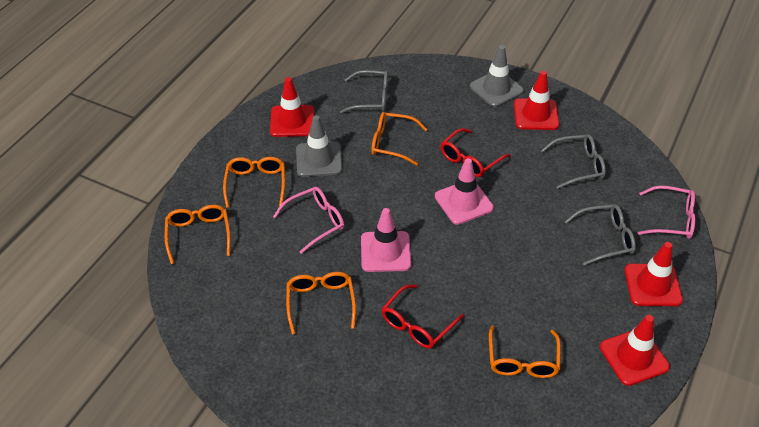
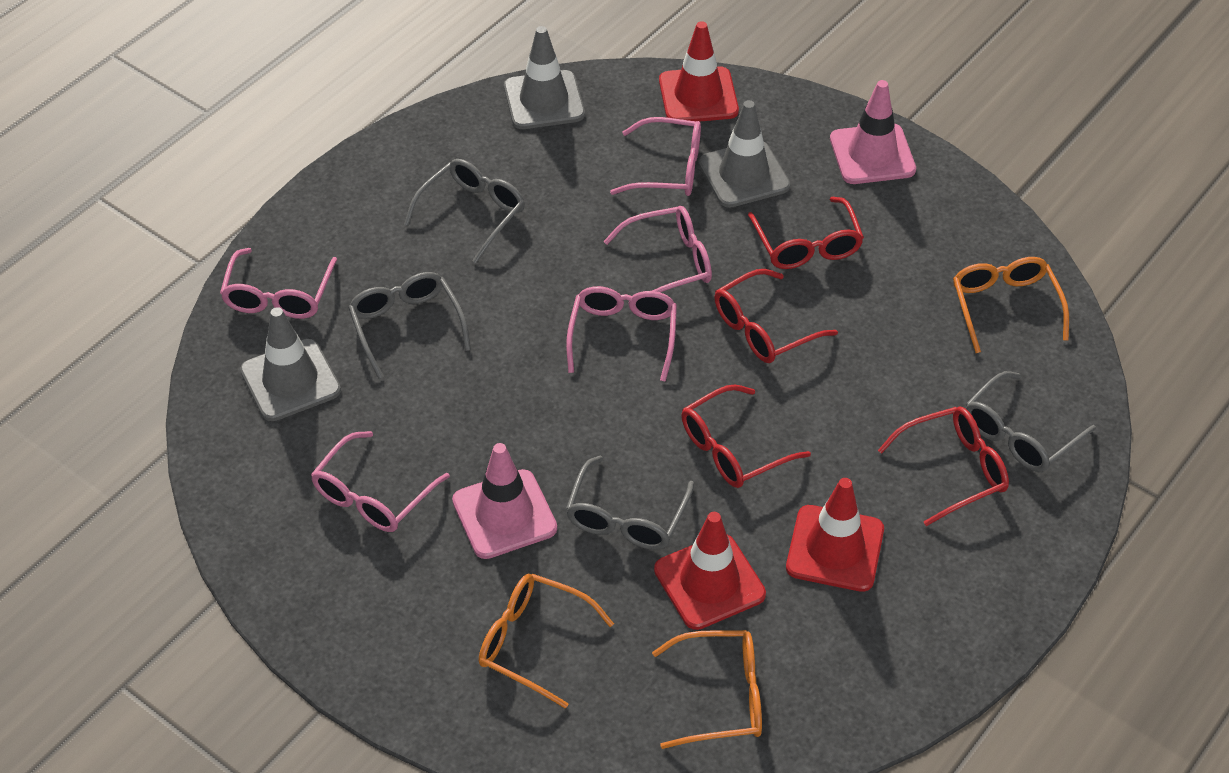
grey glasses: [340,70,388,113] [541,134,606,189] [565,204,636,266] = 3 -> [348,272,471,379] [404,159,525,263] [566,456,694,550] [965,371,1096,472] = 4
grey traffic cone: [296,115,342,177] [470,45,524,107] = 2 -> [240,307,341,421] [504,26,585,129] [698,100,790,208] = 3
orange glasses: [165,205,231,264] [223,157,285,208] [286,272,356,334] [371,112,428,166] [489,325,561,378] = 5 -> [479,574,614,709] [652,630,762,749] [953,257,1069,353] = 3
pink glasses: [273,187,344,254] [638,186,695,239] = 2 -> [220,248,337,319] [311,431,450,532] [566,286,677,382] [603,206,712,293] [610,117,701,196] = 5
red glasses: [382,285,464,349] [441,128,511,177] = 2 -> [681,384,811,488] [714,269,838,363] [748,197,864,269] [878,407,1009,526] = 4
red traffic cone: [270,77,314,137] [514,71,559,130] [600,315,670,386] [625,242,683,306] = 4 -> [654,512,766,630] [659,21,739,122] [786,478,884,592] = 3

